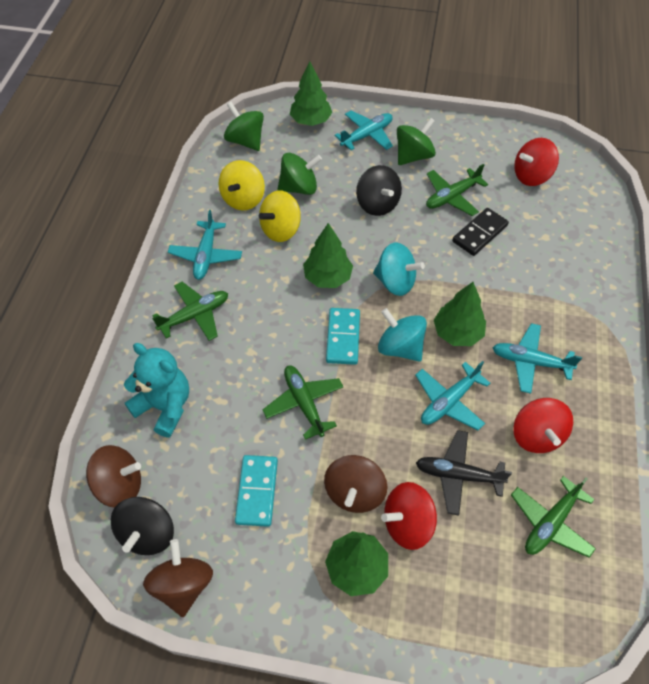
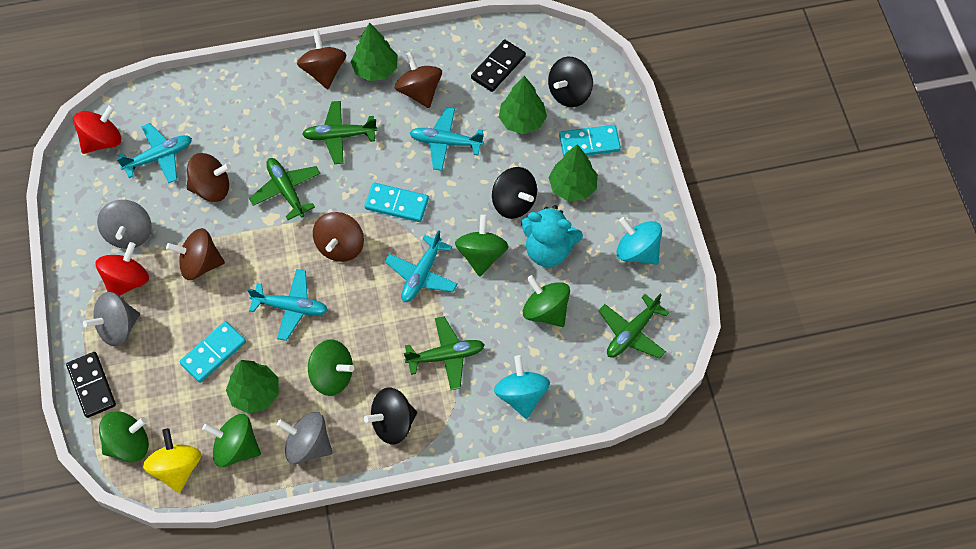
black domino: [452,208,509,256] = 1 -> [66,352,116,418] [471,40,526,92] = 2
black plane: [416,430,512,516] = 1 -> none = 0
black spinning top: [111,497,174,555] [356,165,402,216] = 2 -> [364,387,417,445] [492,167,537,219] [548,57,593,107] = 3
brown spinning top: [86,445,141,508] [143,539,213,617] [324,455,387,513] = 3 -> [166,228,225,280] [187,153,231,202] [297,31,346,89] [313,212,364,262] [395,52,442,108] = 5
green spinning top: [224,102,264,151] [277,153,322,195] [397,117,436,165] = 3 -> [99,411,149,462] [202,414,261,467] [308,340,354,396] [455,215,509,277] [523,275,570,327] = 5
grey spinning top: none = 0 -> [83,292,140,347] [97,200,152,249] [277,412,333,464] = 3
red spinning top: [381,482,437,550] [513,398,573,453] [514,138,559,186] = 3 -> [73,104,121,154] [96,242,149,296] = 2
turquoise domino: [235,455,278,527] [326,308,360,365] = 2 -> [179,321,246,383] [365,182,429,222] [559,125,621,157] = 3
yellow spinning top: [219,160,265,211] [259,190,301,242] = 2 -> [143,428,201,493] = 1

